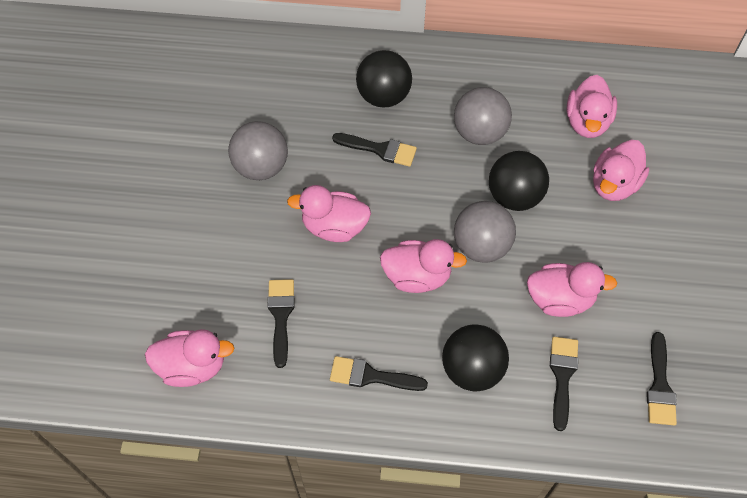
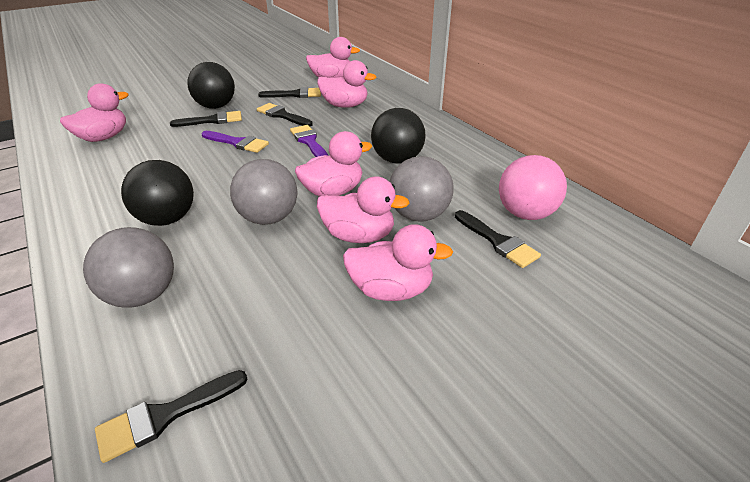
pink ball: none = 0 -> [499,155,567,220] = 1
purple brush: none = 0 -> [202,131,269,153] [290,125,328,157] = 2

